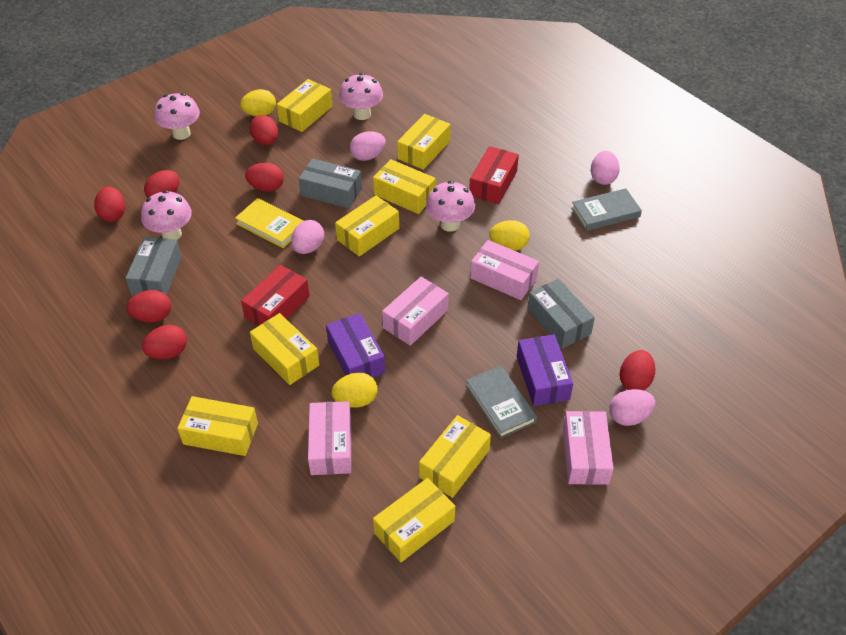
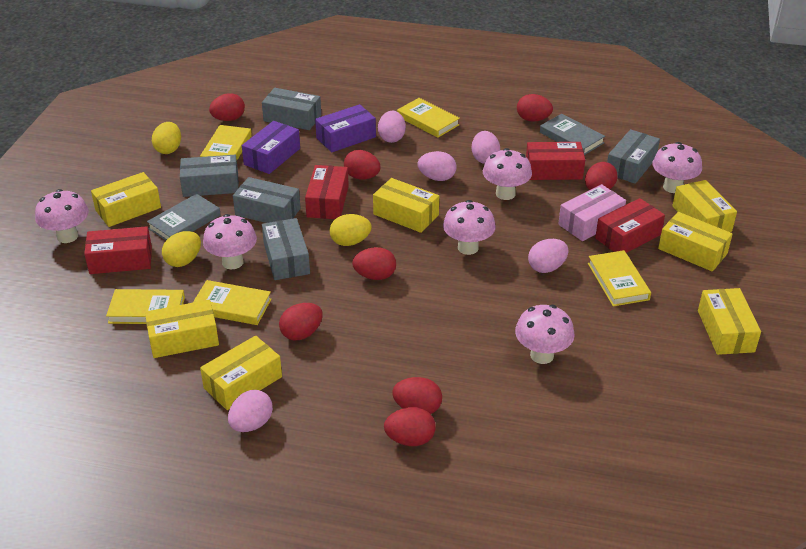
grey box: [125,237,182,296] [299,158,362,208] [527,279,595,349] = 3 -> [180,155,239,197] [233,177,300,223] [262,88,321,130] [262,218,310,280] [607,129,660,184] = 5
pink box: [308,401,351,475] [382,277,449,346] [470,240,539,300] [563,411,614,485] = 4 -> [558,184,626,241] = 1
pink egg: [291,220,324,254] [350,131,386,161] [591,151,620,185] [609,389,655,426] = 4 -> [228,390,273,432] [378,111,406,143] [418,151,456,181] [471,131,500,164] [528,239,569,273] = 5
pink mushroom: [141,190,192,240] [154,93,200,140] [339,73,383,120] [426,181,475,232] = 4 -> [35,189,89,243] [203,214,257,269] [443,200,496,255] [483,148,532,200] [515,305,575,364] [652,142,702,193] = 6
red box: [241,265,310,326] [469,146,519,204] = 2 -> [84,226,152,274] [305,165,349,219] [526,142,585,180] [595,198,665,253] = 4
red egg: [94,186,125,222] [126,290,171,322] [142,325,187,359] [144,170,179,198] [245,163,284,192] [249,115,278,145] [620,350,656,390] = 7 -> [209,93,245,121] [279,303,323,340] [344,150,380,179] [352,247,396,280] [384,407,436,446] [392,377,442,414] [517,94,553,122] [585,162,618,190] = 8
yellow book: [235,198,303,248] = 1 -> [106,289,185,324] [193,280,271,325] [200,125,252,160] [397,98,460,138] [588,250,651,306] = 5
yellow box: [177,396,258,456] [250,313,319,385] [277,79,332,132] [335,195,399,257] [373,159,436,214] [373,478,455,562] [397,114,451,170] [419,415,491,498] = 8 -> [91,172,161,227] [145,300,219,358] [200,336,282,410] [373,178,439,233] [658,212,733,272] [672,180,737,232] [698,288,761,355] = 7

